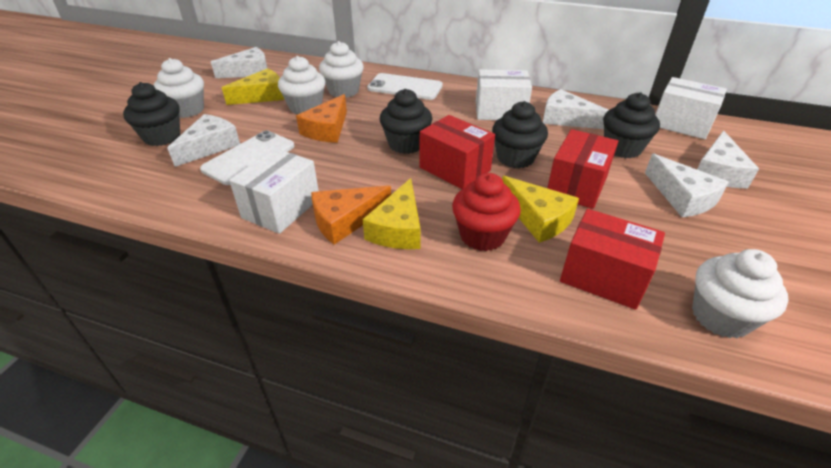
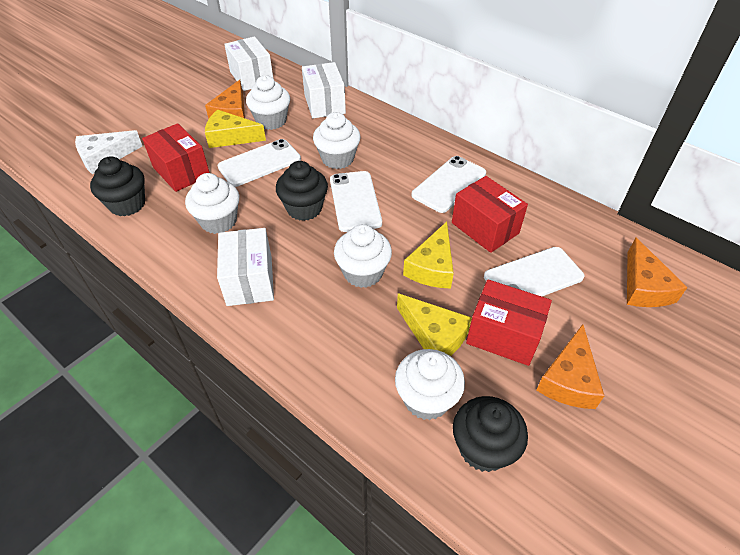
black cupcake: [123,82,180,146] [380,89,432,154] [492,101,548,168] [603,93,660,158] = 4 -> [90,157,145,216] [276,161,328,221] [453,396,528,472] = 3
orange cheese: [296,94,347,143] [311,185,391,245] = 2 -> [205,80,245,119] [536,324,604,409] [627,238,688,307] = 3
red cupcake: [452,173,521,251] = 1 -> none = 0
white cheese: [167,114,240,167] [211,47,267,78] [543,89,608,129] [645,154,729,217] [697,131,759,188] = 5 -> [75,130,143,174] = 1
white cupcake: [153,58,204,118] [278,56,325,115] [319,41,364,98] [692,249,788,338] = 4 -> [185,173,239,234] [246,75,290,130] [313,112,361,169] [334,224,392,288] [395,349,465,420] = 5
white phone: [200,130,294,185] [367,73,443,100] = 2 -> [218,139,301,187] [330,171,382,232] [411,156,486,213] [484,247,585,296] = 4

